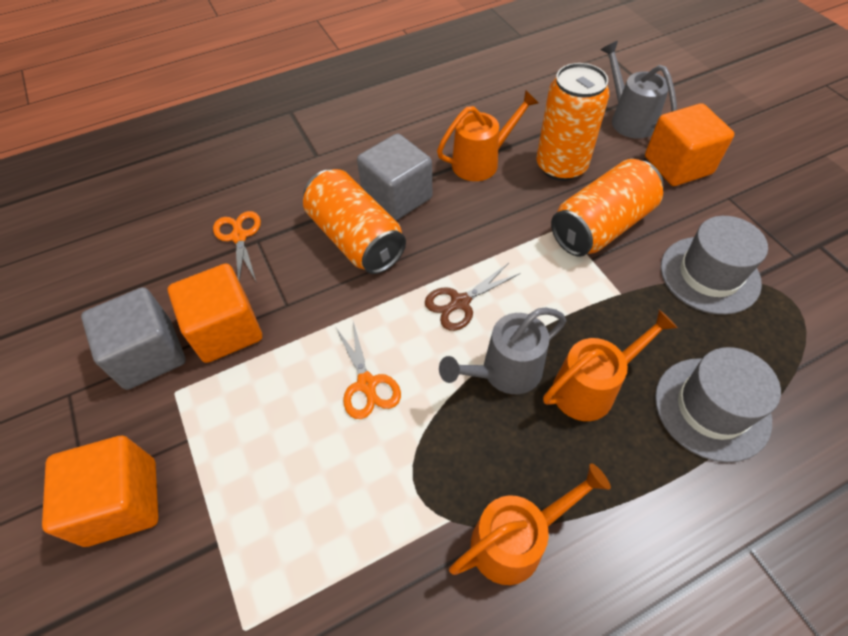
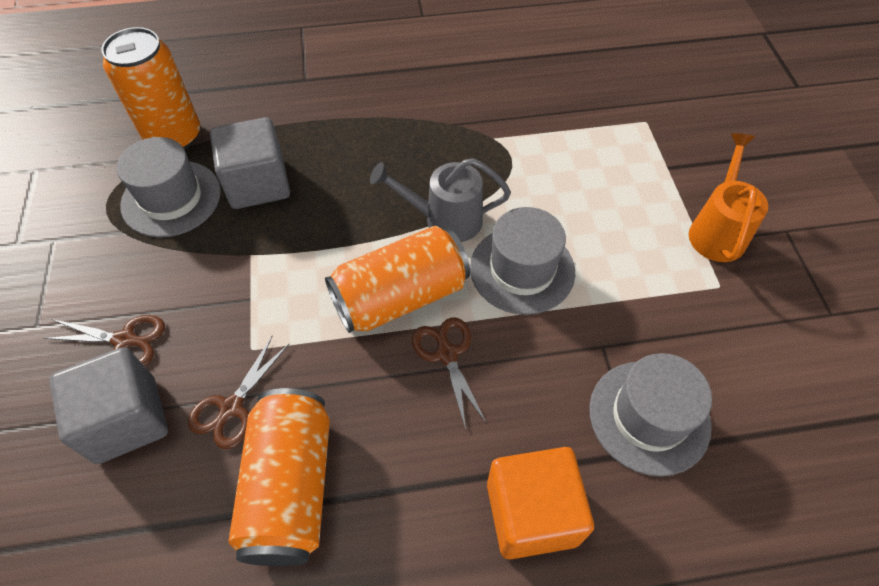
brown scissors: [425,263,521,331] = 1 -> [43,315,165,366] [188,336,289,449] [412,317,487,430] = 3
grey hat: [655,347,781,463] [661,216,768,315] = 2 -> [117,137,221,238] [470,207,575,315] [590,353,712,476] = 3
grey watering can: [439,307,566,394] [601,41,677,139] = 2 -> [370,158,511,242] = 1
orange cube: [42,436,158,547] [168,264,262,363] [645,103,734,186] = 3 -> [487,447,594,560] = 1
orange scissors: [213,211,261,283] [336,322,401,419] = 2 -> none = 0
orange watering can: [437,90,538,181] [449,464,611,585] [543,310,678,421] = 3 -> [689,133,768,262] = 1

